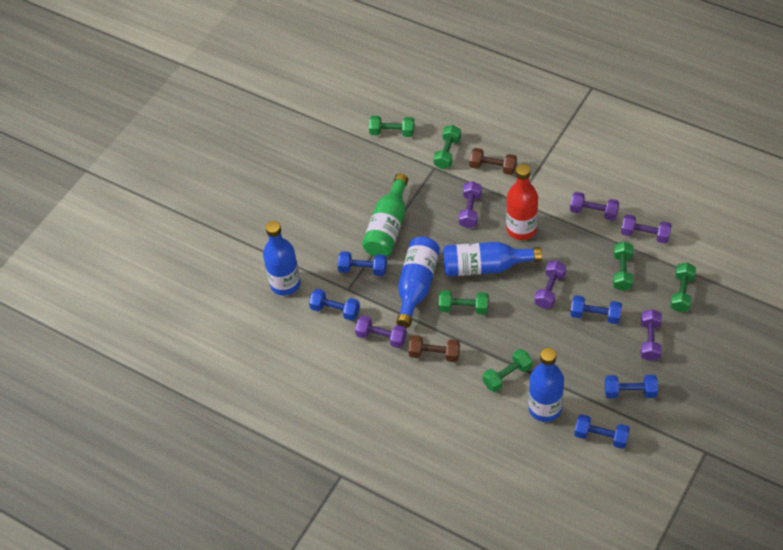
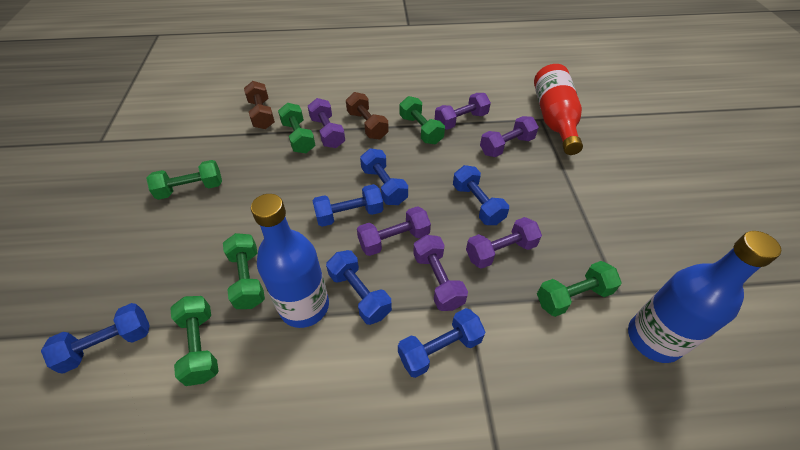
blue bottle: [263,221,301,296] [397,237,440,328] [443,242,542,276] [529,348,564,422] = 4 -> [251,194,329,328] [628,231,781,363] = 2
blue dumbbell: [309,289,360,321] [337,251,387,276] [570,295,622,324] [574,414,630,449] [605,375,658,399] = 5 -> [41,303,150,374] [312,184,383,227] [326,250,392,325] [360,148,408,205] [398,308,485,378] [453,165,509,225] = 6
green bottle: [362,174,408,257] = 1 -> none = 0

